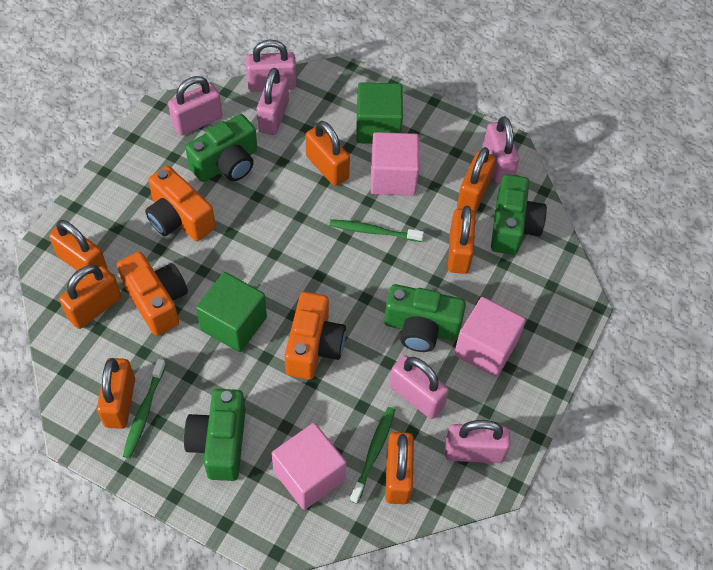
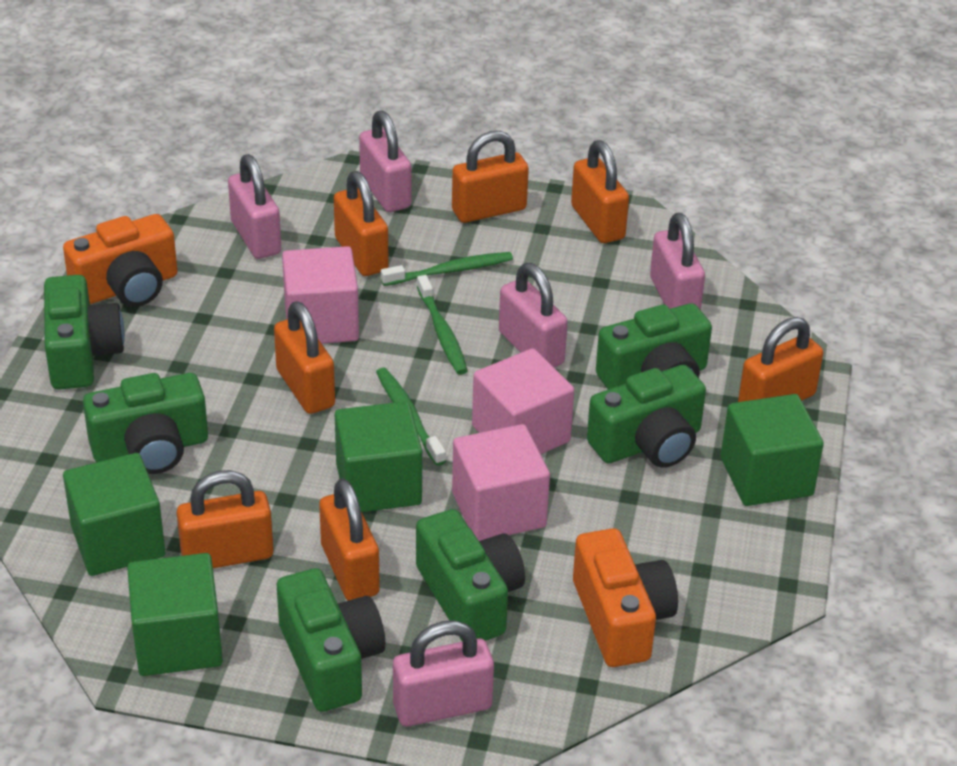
green camera: [184,389,246,481] [185,114,257,182] [384,284,466,352] [491,174,547,255] = 4 -> [44,275,125,390] [83,373,208,474] [277,568,386,712] [416,509,525,642] [587,365,706,468] [596,303,712,390] = 6
green cube: [196,272,267,352] [356,82,403,144] = 2 -> [63,453,165,576] [127,553,223,676] [335,401,422,512] [721,394,824,506] = 4
orange camera: [117,252,188,336] [145,166,216,241] [285,292,346,380] = 3 -> [63,214,177,307] [573,528,678,667] = 2
pink padlock: [168,76,222,136] [246,40,296,92] [257,68,289,135] [390,355,449,419] [445,420,510,463] [483,116,519,184] = 6 -> [228,154,281,259] [359,110,411,212] [393,620,494,727] [499,263,568,367] [650,213,705,310] = 5

